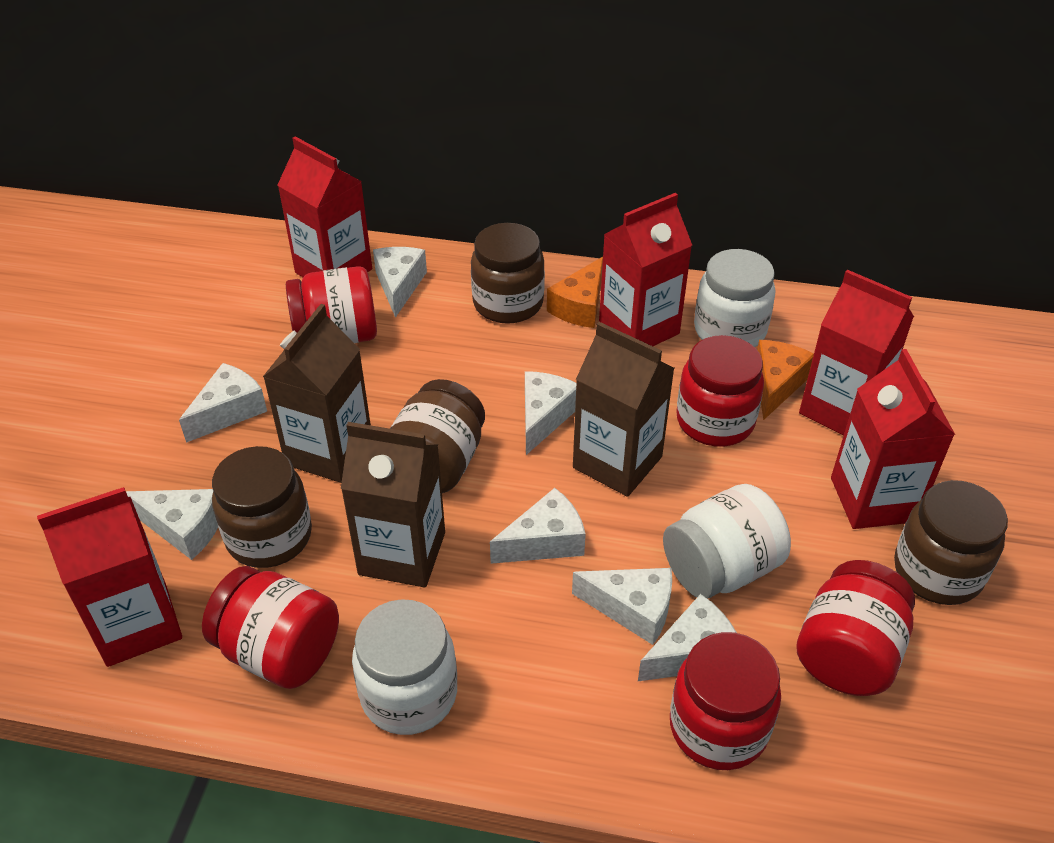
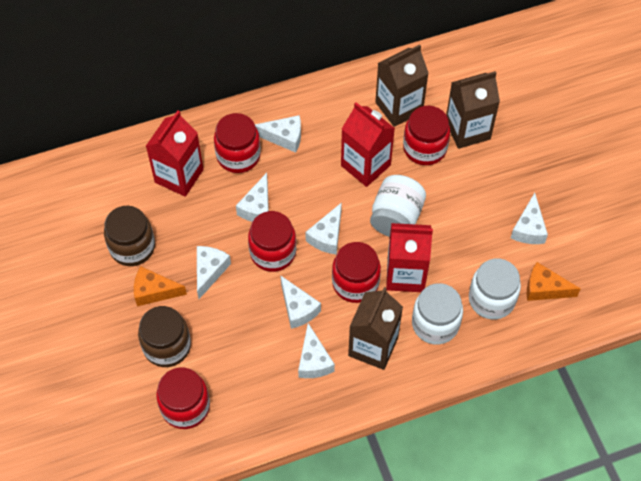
brown jar: [212,446,312,568] [390,379,485,493] [471,223,545,324] [894,480,1008,605] = 4 -> [104,206,155,266] [138,306,191,367] = 2
red carton: [37,487,182,667] [278,136,372,277] [599,193,692,346] [799,270,914,435] [831,349,955,529] = 5 -> [146,111,204,197] [341,102,395,187] [386,223,433,292] = 3

